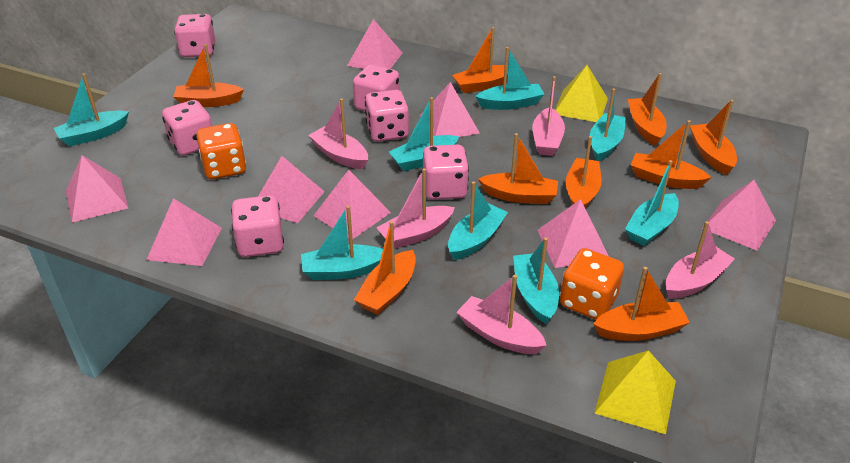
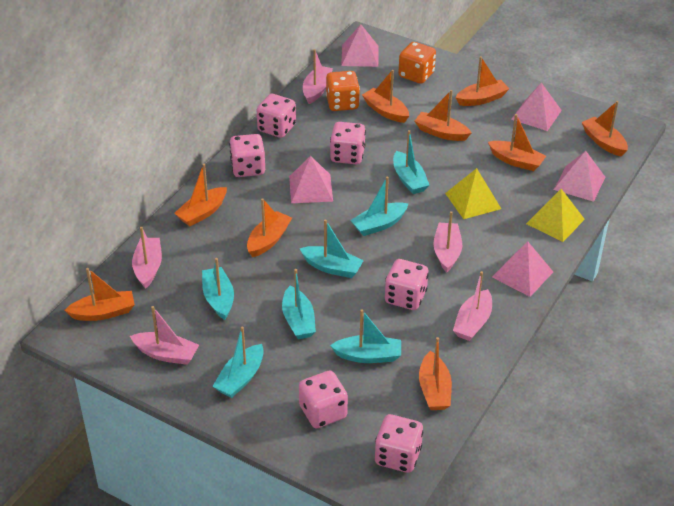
pink pyramid: [66,155,128,223] [147,198,222,266] [258,156,325,223] [313,170,391,239] [347,19,402,69] [420,82,480,137] [538,199,609,268] [702,180,776,251] = 8 -> [289,156,333,203] [341,24,378,67] [492,242,553,297] [511,83,562,131] [554,151,605,202] = 5
turquoise boat: [54,73,129,146] [301,206,383,280] [389,97,459,171] [448,181,508,260] [475,47,545,110] [513,237,559,324] [590,88,626,161] [625,160,679,246] = 8 -> [202,258,234,320] [213,327,264,398] [282,269,316,339] [299,220,364,278] [330,309,401,363] [350,176,408,236] [393,130,429,194] = 7

